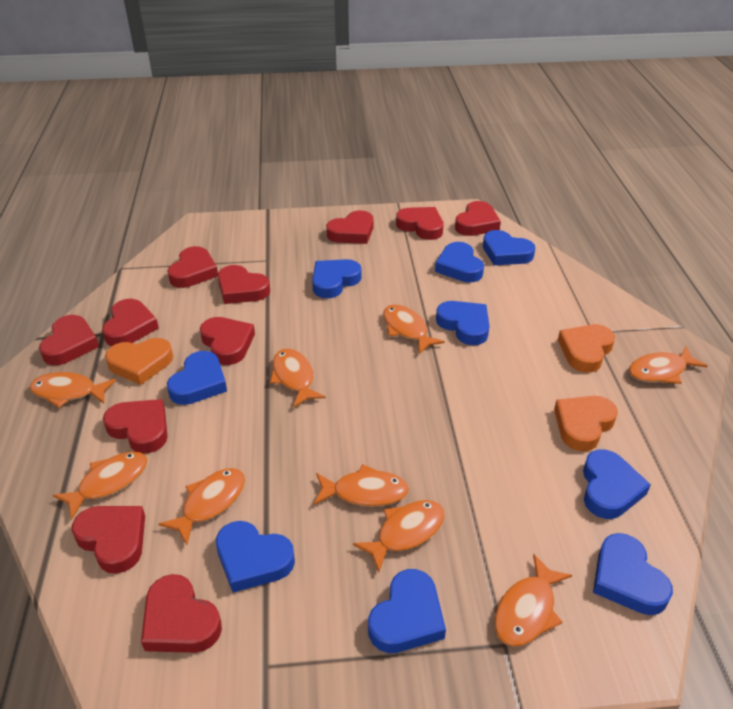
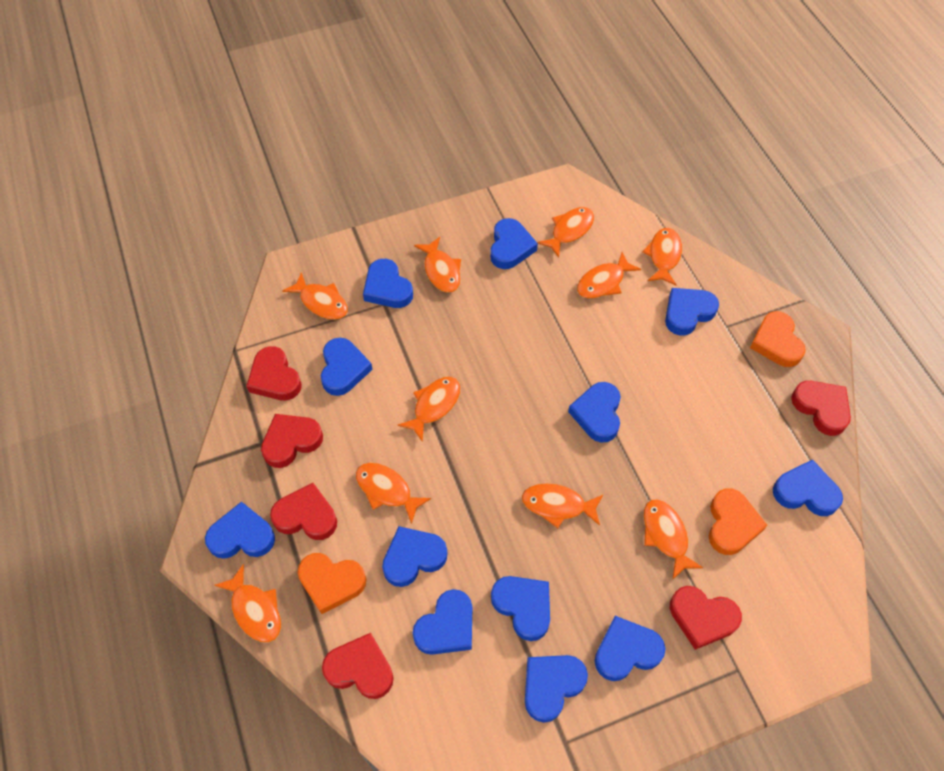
blue heart: [167,351,227,405] [216,521,295,592] [312,259,362,298] [368,569,446,653] [435,242,484,283] [436,301,489,345] [483,230,535,265] [583,449,651,519] [593,533,673,615] = 9 -> [205,501,275,559] [321,338,373,396] [363,259,413,308] [382,526,447,587] [412,589,472,655] [490,218,538,269] [491,576,550,641] [525,655,588,723] [568,382,621,443] [595,616,665,681] [665,288,719,335] [773,460,843,516] = 12
orange fish: [29,372,116,408] [53,452,148,520] [158,468,245,545] [270,349,326,408] [314,464,409,507] [353,500,445,572] [383,305,445,354] [494,554,572,647] [629,346,707,384] = 9 -> [214,564,281,642] [282,272,348,320] [356,463,431,524] [398,377,461,442] [414,237,461,293] [522,484,604,528] [537,207,594,258] [577,252,641,299] [642,228,682,285] [644,499,703,580] = 10
red heart: [39,315,99,365] [72,506,145,574] [102,299,159,346] [103,399,168,453] [141,574,222,653] [167,246,218,288] [200,317,255,365] [218,265,270,304] [326,210,373,244] [396,207,444,240] [455,201,501,236] = 11 -> [246,346,302,401] [261,414,323,468] [270,483,337,540] [322,633,394,699] [670,586,742,650] [791,381,851,436] = 6

